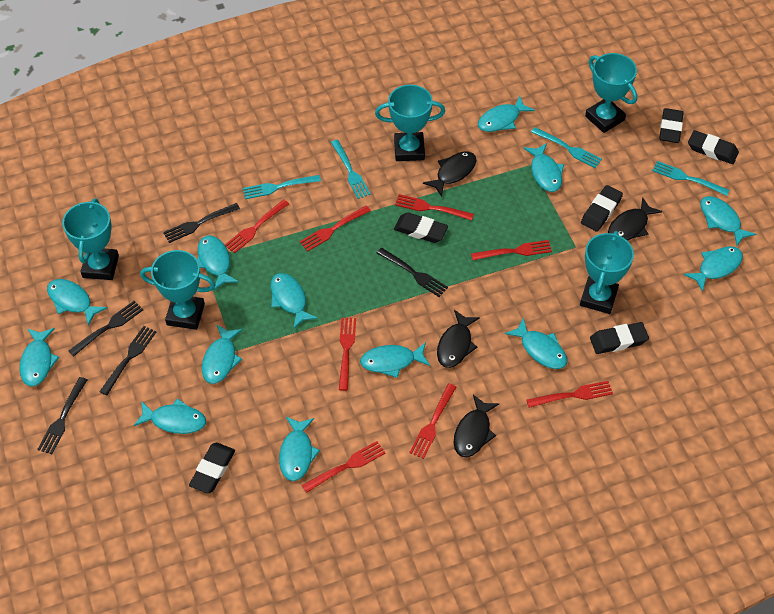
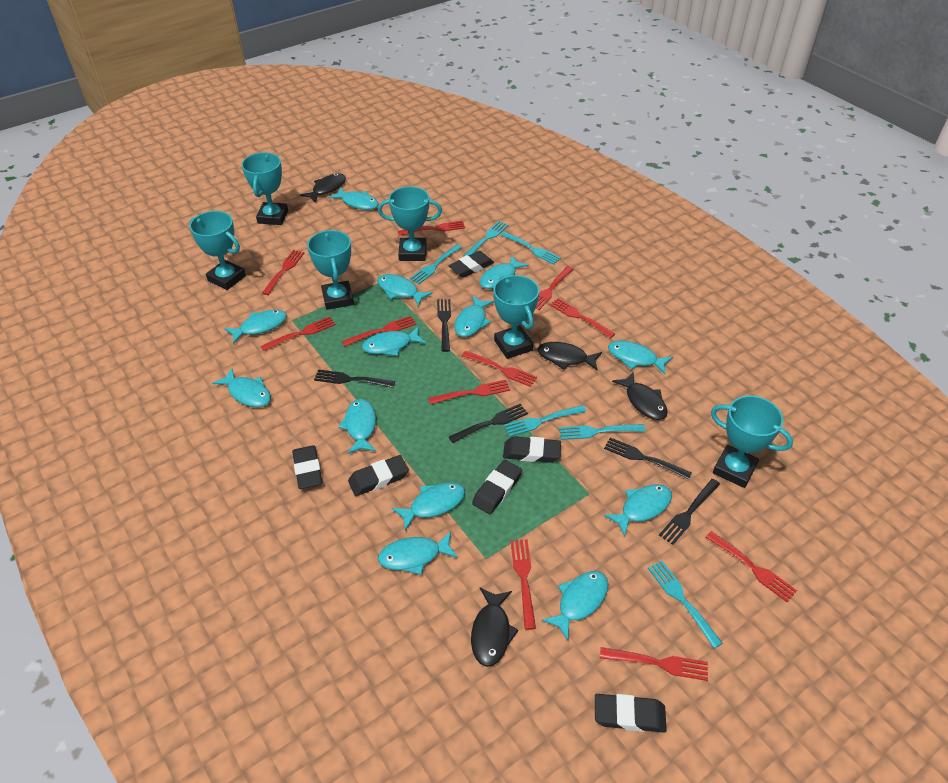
red fork: [225,199,289,254] [299,205,371,252] [302,441,386,493] [339,317,356,391] [395,194,474,220] [409,383,456,459] [471,240,552,260] [526,381,613,408] = 8 -> [260,316,336,351] [262,250,304,295] [342,316,416,346] [398,220,465,235] [428,380,510,405] [462,351,537,387] [511,539,536,630] [535,266,574,310] [550,298,615,338] [600,647,708,681] [706,531,797,602] = 11
turquoise fork: [243,175,321,199] [331,140,371,199] [531,127,602,168] [652,161,730,196] = 4 -> [410,244,462,284] [463,221,508,257] [501,232,561,265] [504,405,586,437] [559,424,646,440] [648,561,723,648] = 6
turquoise trophy: [62,199,119,280] [140,250,215,330] [375,85,445,161] [580,231,634,314] [585,53,637,133] = 5 -> [189,211,246,290] [242,152,288,225] [307,230,354,310] [378,186,442,261] [493,275,539,359] [711,396,793,488] = 6

